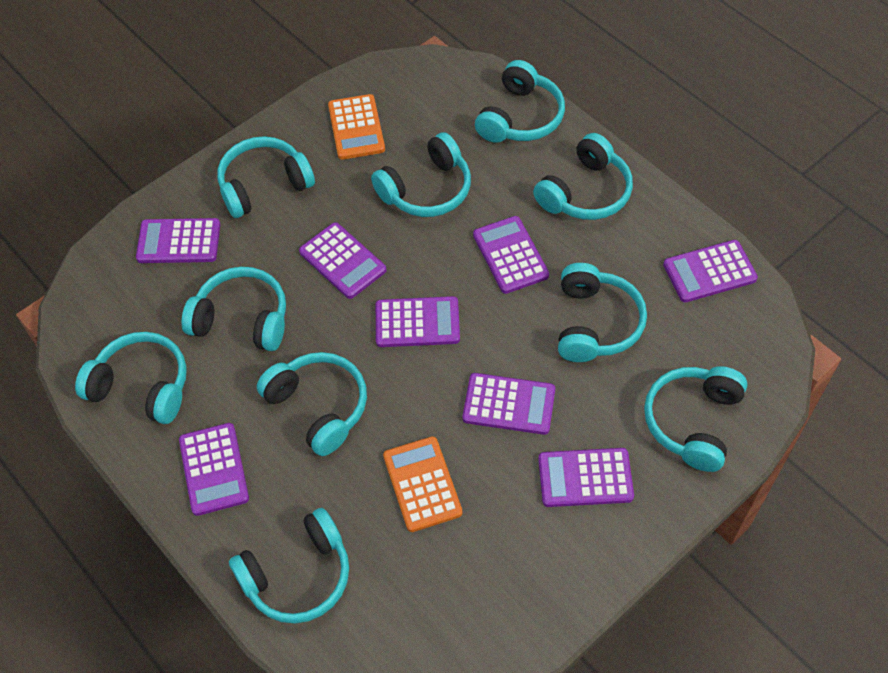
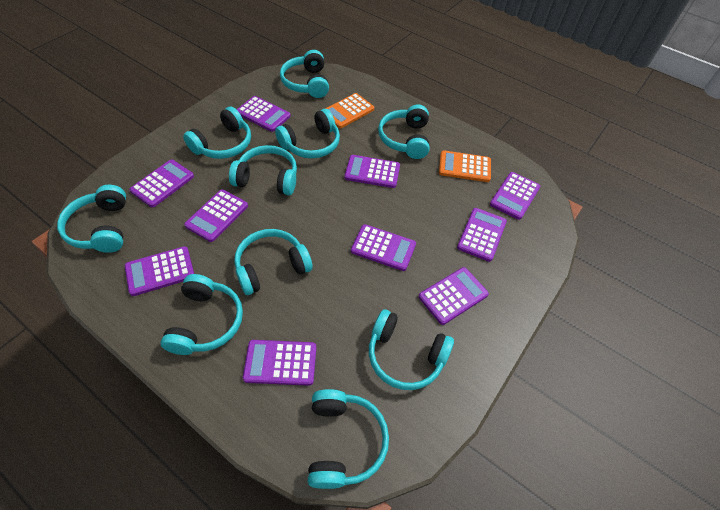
purple calculator: [136,218,220,263] [179,423,249,516] [299,222,387,299] [376,296,460,347] [463,373,555,435] [473,216,549,294] [538,448,634,507] [663,240,758,302] = 8 -> [125,246,194,296] [130,160,194,207] [184,189,248,242] [237,96,291,132] [243,340,316,386] [345,155,400,188] [351,224,416,271] [419,267,489,325] [457,208,507,262] [490,172,540,220] = 10

